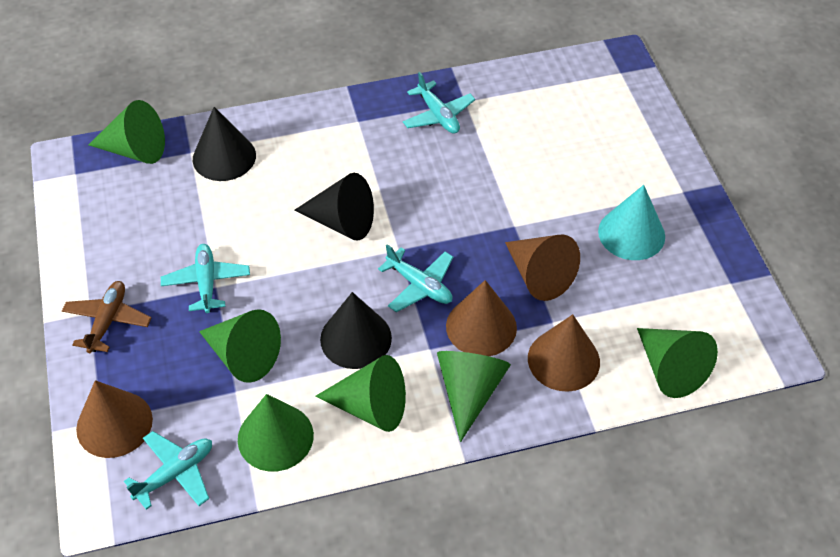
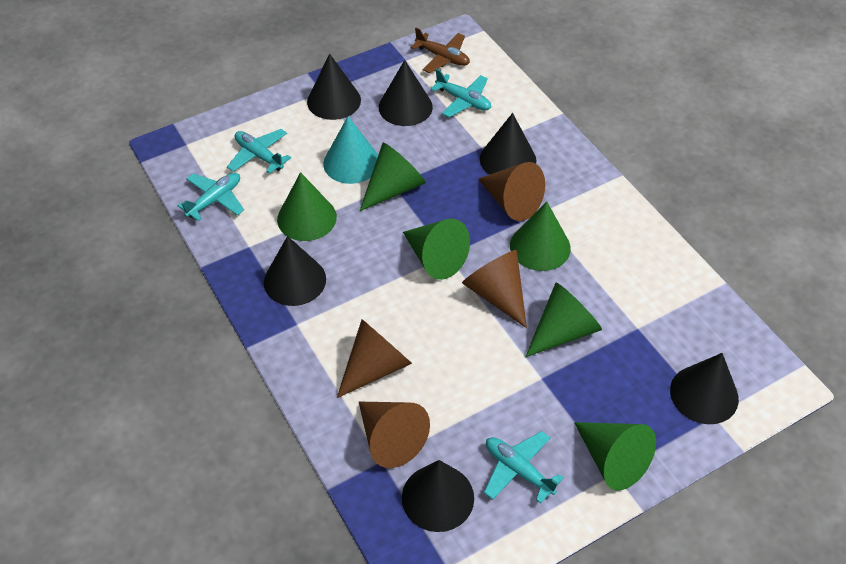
black cone: [193,107,256,181] [294,173,374,240] [320,292,392,369] = 3 -> [264,236,326,306] [307,54,361,120] [379,60,433,126] [402,460,474,532] [480,113,536,175] [670,353,739,424] = 6

